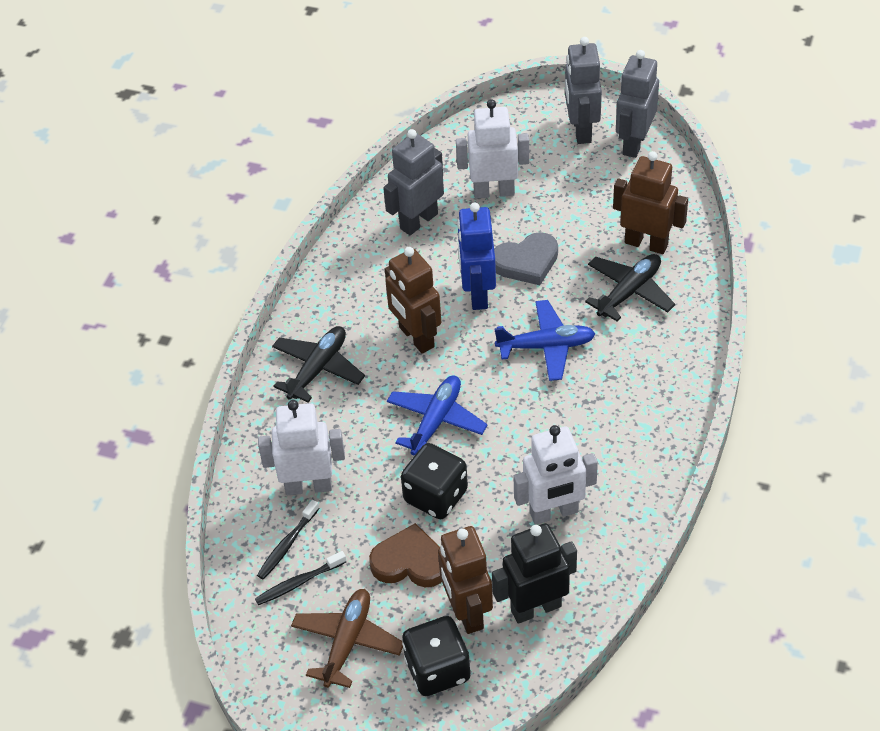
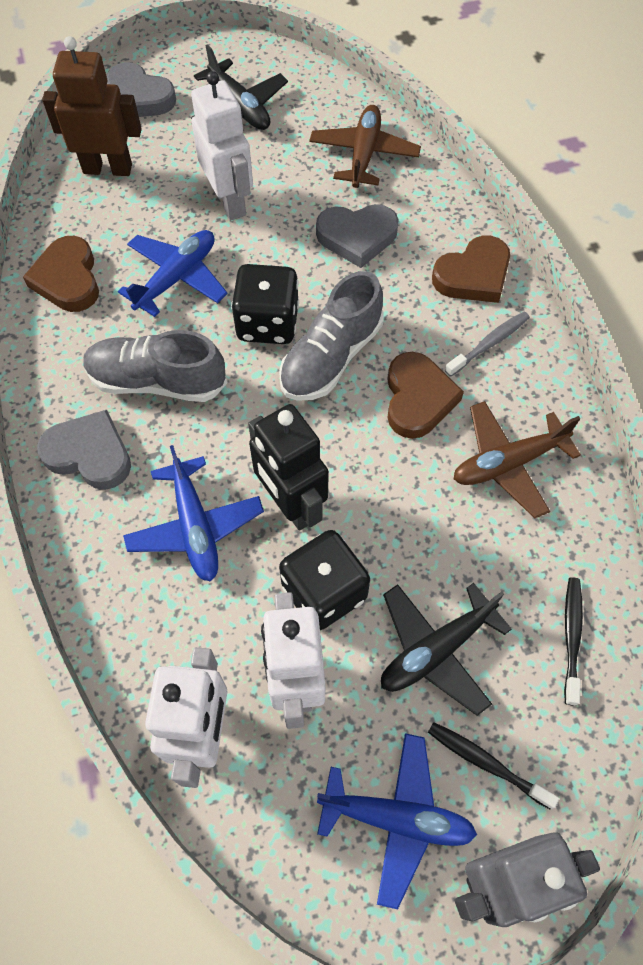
blue plane: [387,376,488,455] [494,300,596,381] = 2 -> [118,230,228,317] [123,445,264,582] [317,733,477,909] = 3
blue robot: [457,202,496,310] = 1 -> none = 0
brown heart: [369,523,442,587] = 1 -> [23,236,99,312] [387,352,464,439] [432,235,510,303] = 3
brown plane: [291,589,403,688] = 1 -> [309,105,421,188] [454,401,581,518] = 2
brown robot: [385,247,441,354] [438,526,493,634] [613,151,688,254] = 3 -> [42,36,142,176] = 1
grey heart: [494,232,558,285] = 1 -> [37,410,131,490] [107,62,176,117] [316,204,399,268] = 3
grey robot: [383,129,444,235] [565,37,602,144] [616,50,659,158] = 3 -> [455,832,600,927] = 1
grey shoe: none = 0 -> [83,330,227,402] [279,271,384,401] = 2
grey toothbrush: none = 0 -> [445,312,530,377] = 1

